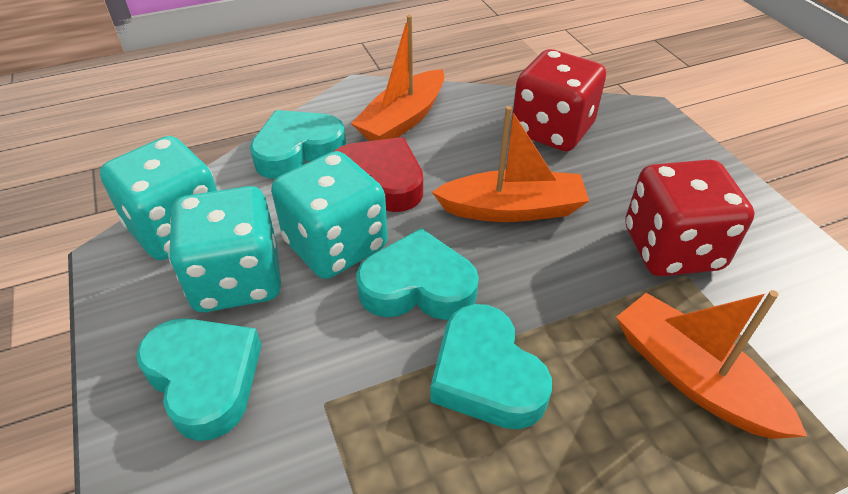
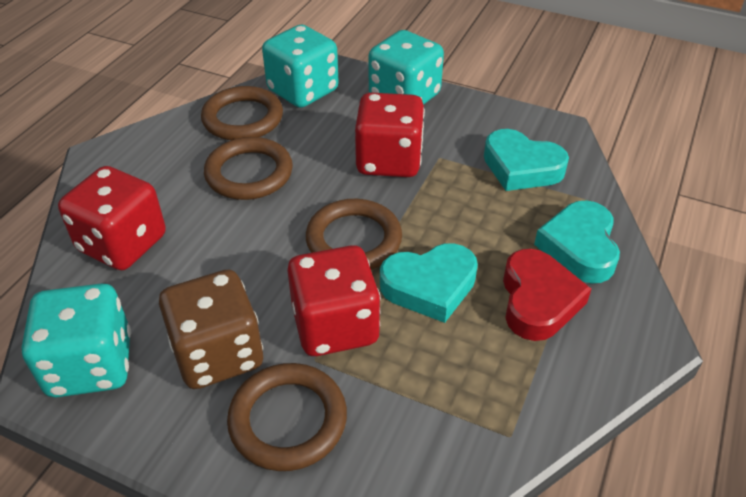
brown dice: none = 0 -> [159,270,263,389] = 1
brown ring: none = 0 -> [201,86,283,140] [204,137,293,200] [227,363,347,471] [306,199,402,270] = 4
orange boat: [351,15,444,141] [432,106,589,222] [616,290,807,439] = 3 -> none = 0
red dice: [511,49,606,151] [625,160,755,276] = 2 -> [58,166,166,270] [287,245,381,356] [355,92,425,177] = 3
turquoise heart: [136,318,262,441] [250,110,346,179] [356,228,479,320] [430,304,552,429] = 4 -> [380,243,478,323] [484,129,569,191] [534,200,620,284] = 3

